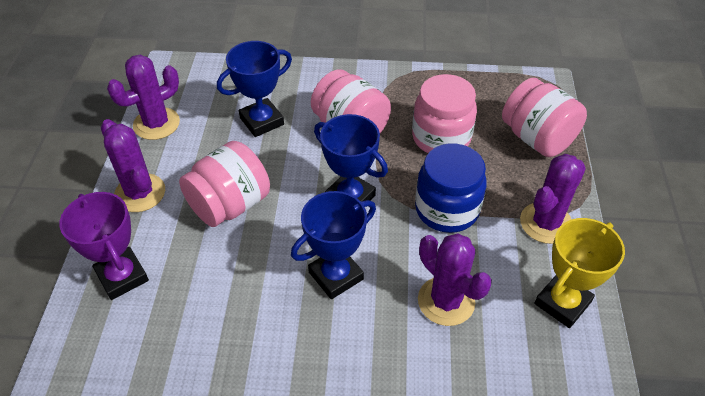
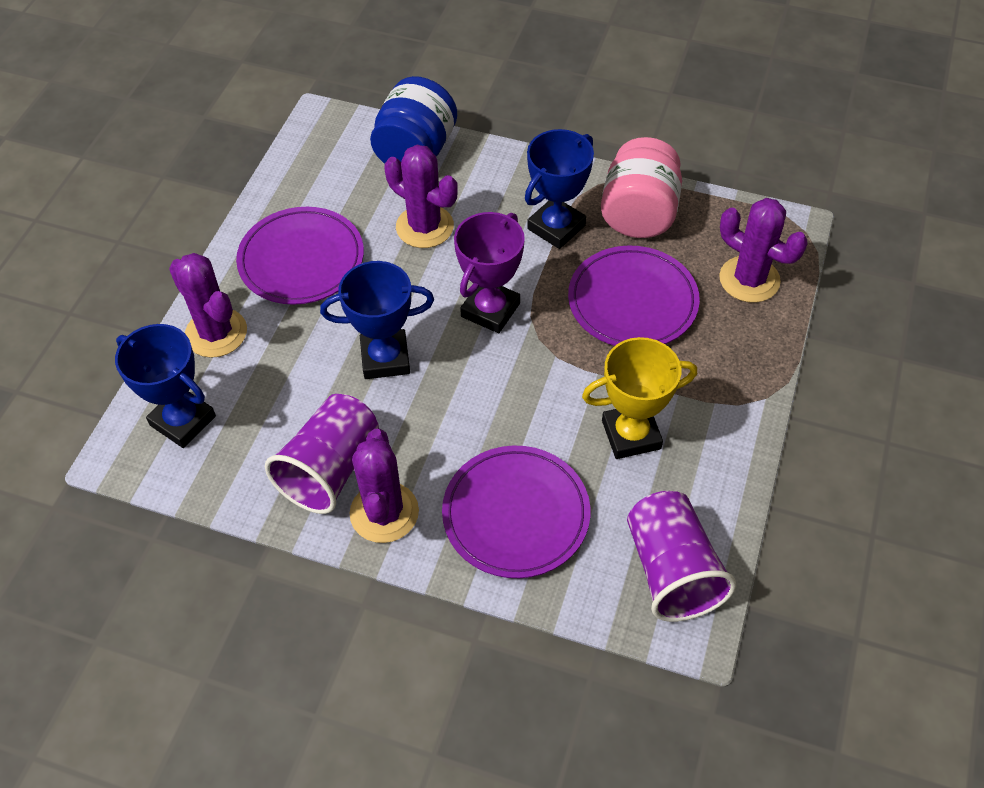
pink jar: [179,141,270,227] [311,70,391,133] [412,74,477,153] [502,78,587,157] = 4 -> [601,137,682,238] = 1
purple cup: none = 0 -> [265,394,379,514] [627,491,736,622] = 2
purple plate: none = 0 -> [236,207,364,305] [442,446,590,578] [568,245,700,346] = 3

